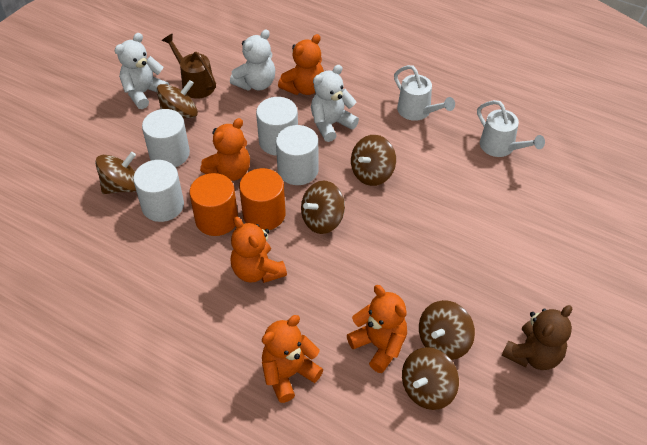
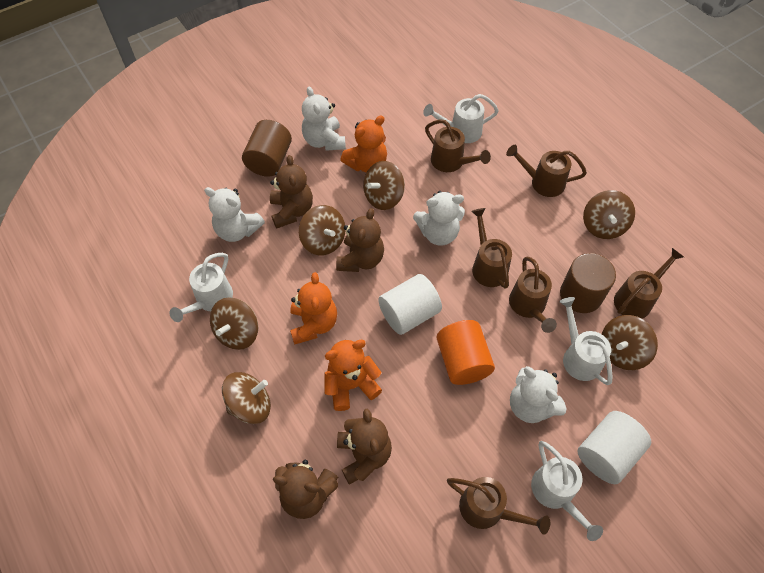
brown cylinder: none = 0 -> [242,120,292,177] [560,253,616,313] = 2
brown teddy bear: [502,305,572,370] = 1 -> [270,155,313,228] [273,460,338,519] [336,208,384,272] [337,409,392,485] = 4
brown watering can: [162,34,216,99] = 1 -> [425,119,491,172] [447,477,550,535] [471,208,512,289] [506,145,587,197] [509,257,557,333] [614,248,684,319] = 6
orange cylinder: [189,173,238,236] [239,168,286,230] = 2 -> [437,320,495,385] = 1
orange teddy bear: [200,118,250,181] [230,217,287,283] [262,315,323,403] [278,34,324,95] [347,285,407,373] = 5 -> [290,272,337,345] [325,340,382,411] [340,116,387,173] = 3
white cylinder: [133,160,184,222] [142,109,190,167] [256,97,298,156] [276,125,319,185] = 4 -> [378,274,442,335] [577,411,651,484] = 2
white teddy bear: [115,33,170,109] [230,29,275,90] [311,65,359,142] = 3 -> [204,187,265,242] [302,86,346,151] [413,191,465,245] [510,366,567,423] = 4
white watering can: [394,65,455,121] [477,100,545,157] = 2 -> [170,253,233,322] [423,94,499,143] [531,441,603,541] [559,297,612,385] = 4

